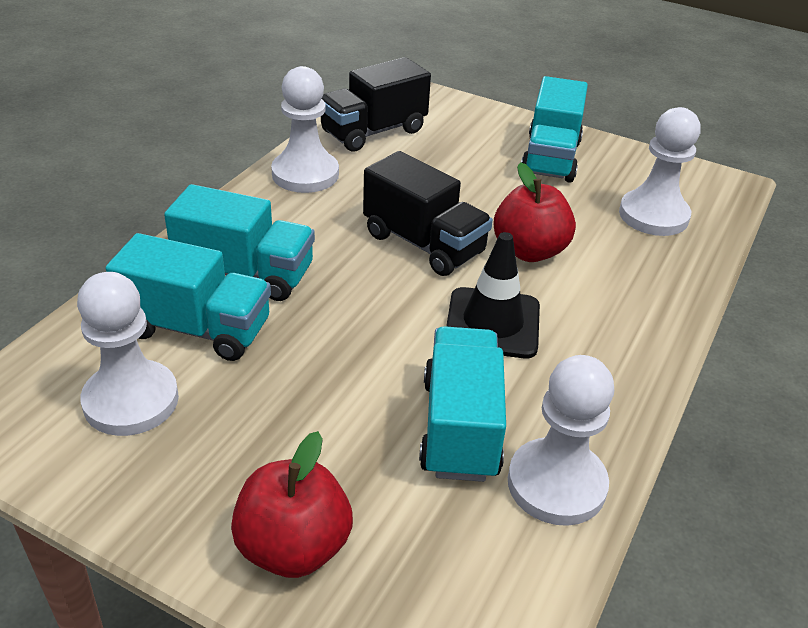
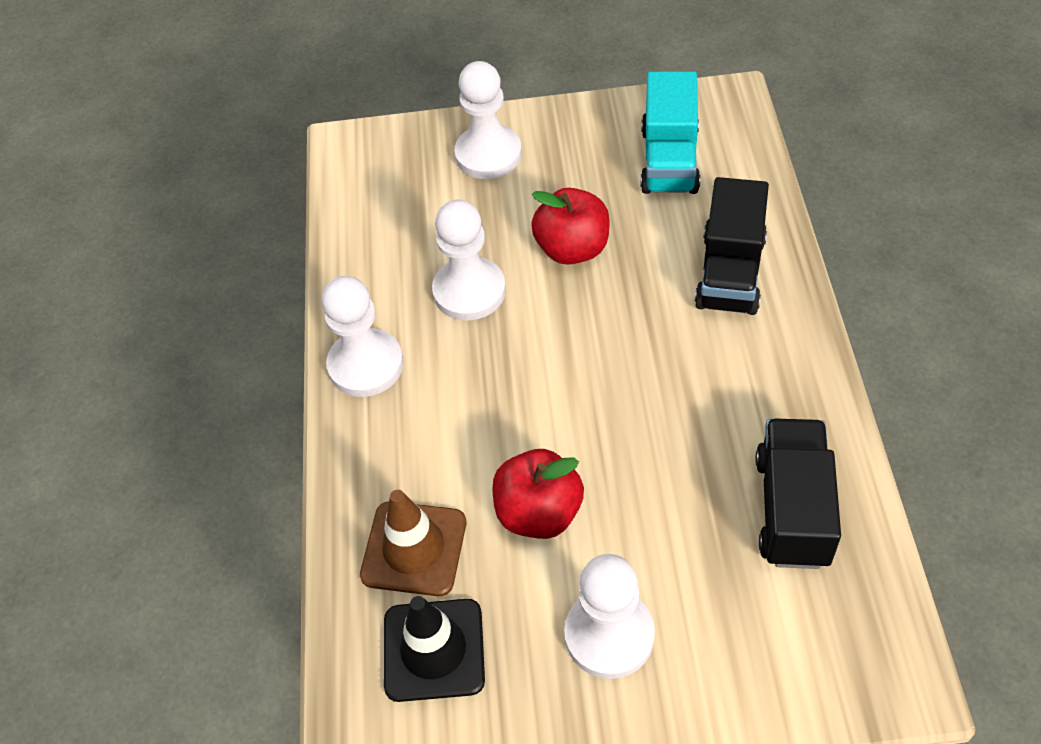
brown traffic cone: none = 0 -> [360,490,466,596] = 1
turquoise truck: [106,233,271,361] [164,184,315,301] [419,326,506,482] [521,76,588,183] = 4 -> [640,71,700,194] = 1

